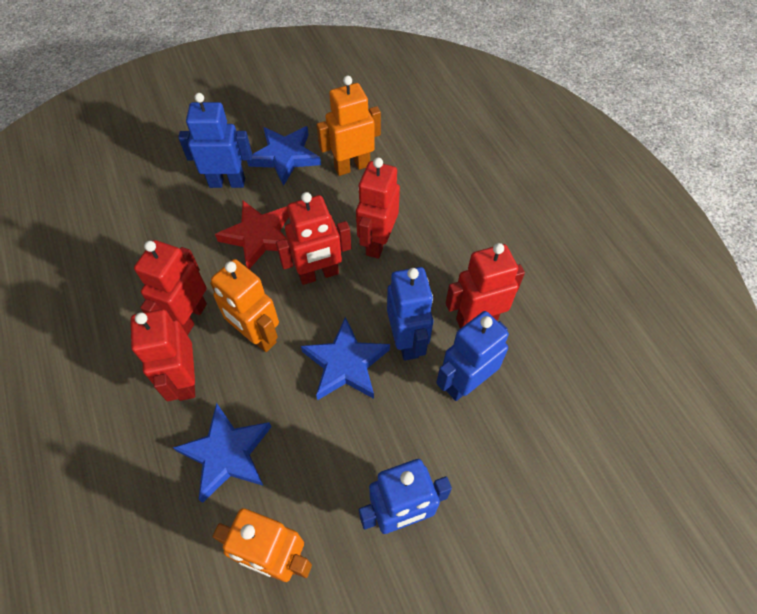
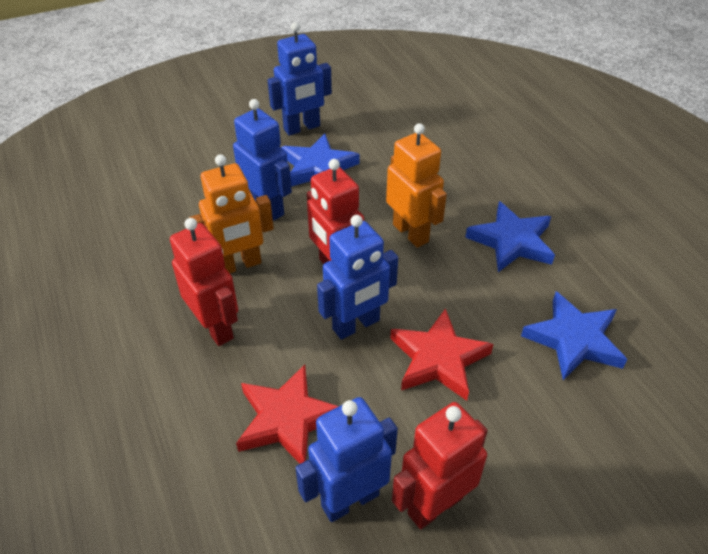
orange robot: [210,259,279,352] [213,508,312,582] [316,76,381,176] = 3 -> [189,154,274,273] [386,123,447,248] = 2
red robot: [131,309,195,401] [134,240,207,335] [276,192,351,285] [356,158,400,259] [446,243,525,329] = 5 -> [170,218,238,346] [307,159,364,264] [392,402,488,529] = 3
red star: [215,201,289,269] = 1 -> [236,364,339,464] [390,308,493,401] = 2

